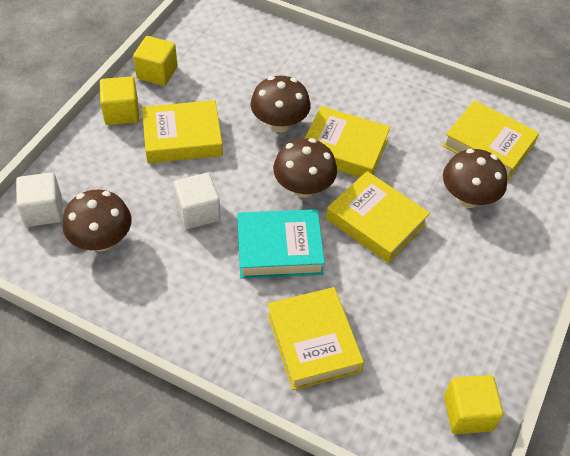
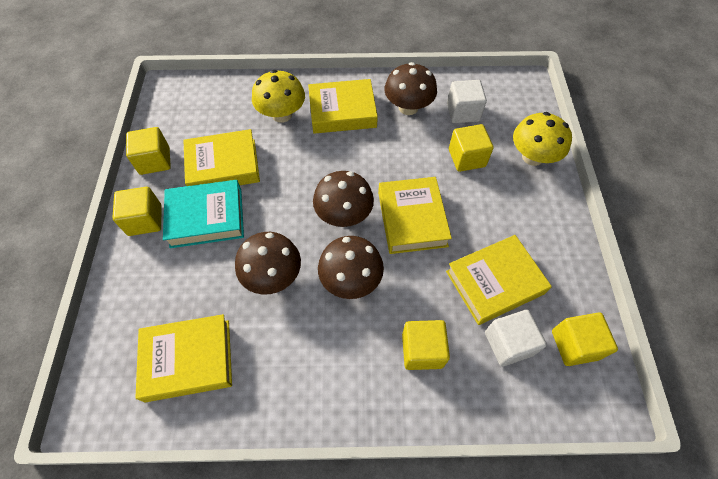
yellow cube: [100,76,139,125] [133,36,177,86] [444,375,503,434] = 3 -> [112,187,161,236] [126,127,171,175] [402,320,450,370] [449,124,494,172] [552,313,618,366] = 5
yellow mushroom: none = 0 -> [252,70,305,123] [513,112,572,166] = 2

